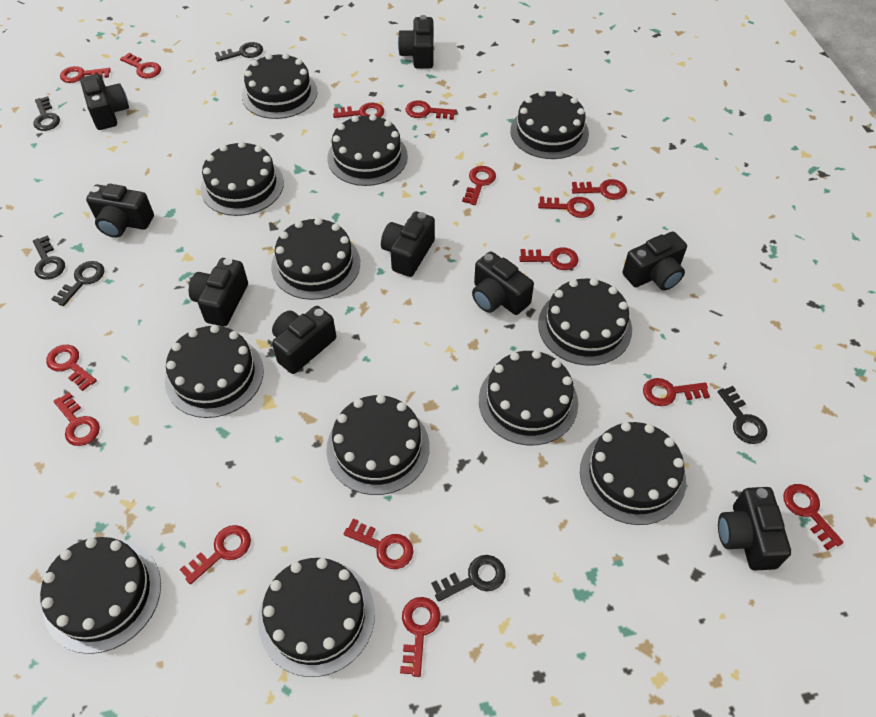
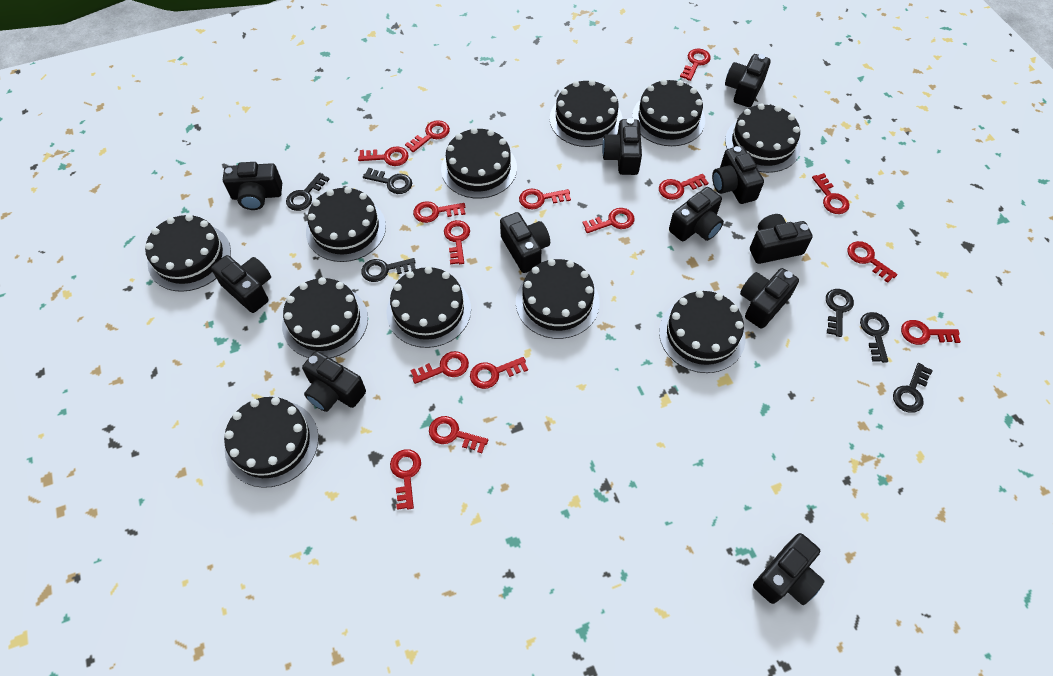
black cake: [40,537,161,654] [165,325,264,418] [200,141,284,216] [242,53,318,119] [258,558,375,677] [271,218,360,300] [326,394,429,495] [327,114,408,186] [479,350,578,445] [510,90,589,159] [538,278,632,366] [580,422,686,525] = 12 -> [145,214,231,292] [224,397,319,488] [282,277,368,358] [306,187,386,262] [387,266,471,348] [441,128,517,198] [516,259,600,339] [550,80,623,147] [632,79,705,146] [659,290,746,373] [725,103,801,173] = 11
black camera: [80,74,129,130] [86,184,154,238] [189,258,248,327] [272,306,336,374] [381,212,435,277] [398,15,433,69] [472,251,534,315] [623,231,687,291] [718,487,791,571] = 9 -> [211,255,271,313] [223,162,282,210] [302,351,366,412] [500,212,550,273] [602,118,642,175] [669,187,724,241] [712,146,764,204] [725,54,771,107] [740,268,799,329] [750,214,813,264] [753,533,825,605] = 11

